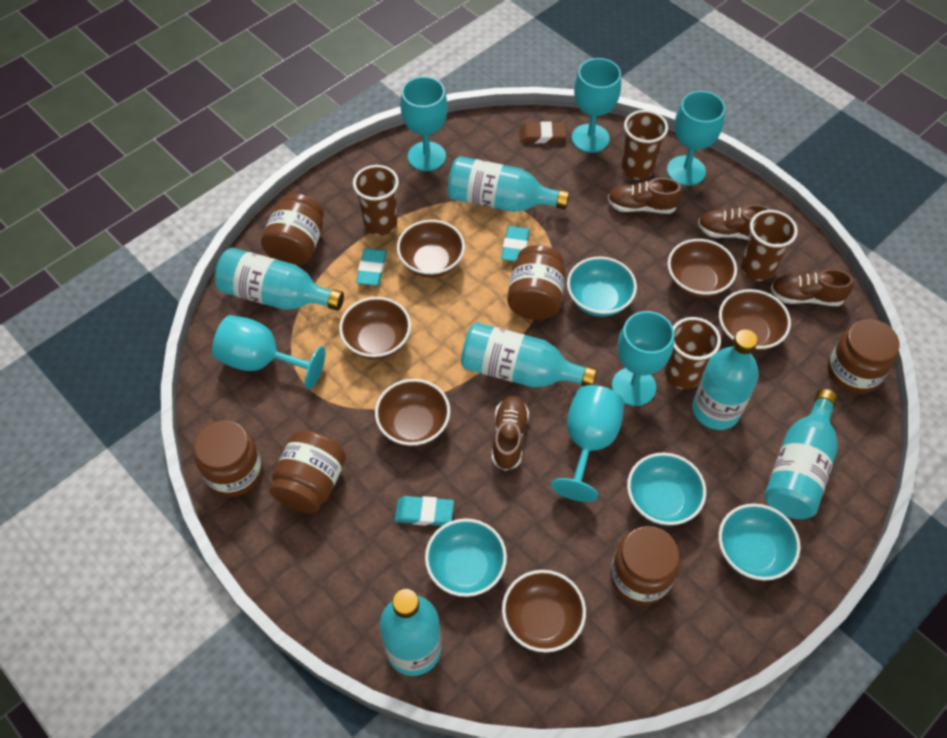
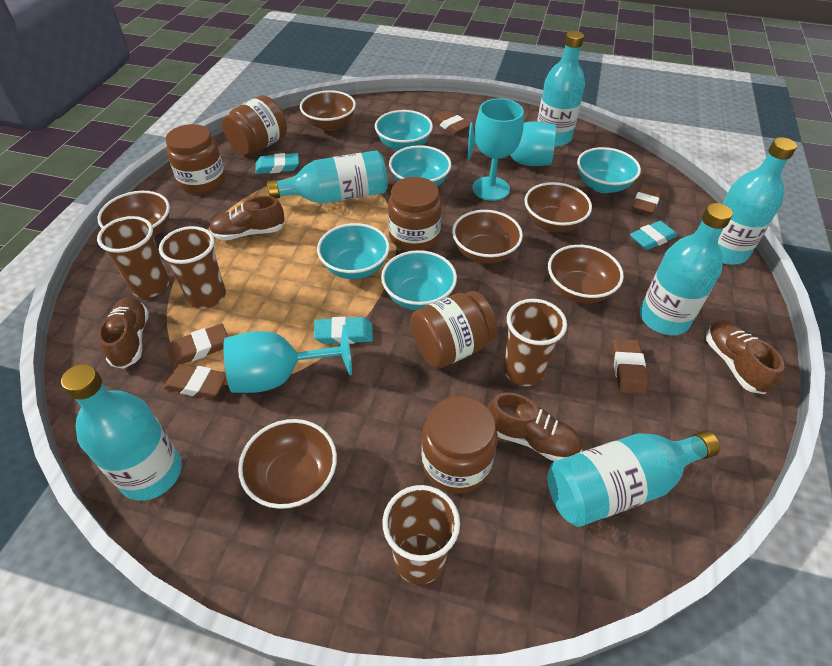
brown eraser: [520,122,566,143] = 1 -> [163,364,227,399] [168,324,228,367] [432,110,470,134] [612,339,648,394] [632,185,661,215] = 5
brown jar: [194,420,263,497] [261,193,324,266] [269,430,346,514] [507,245,565,320] [610,526,680,605] [828,319,899,394] = 6 -> [166,124,225,194] [222,95,287,155] [388,177,442,251] [411,291,497,369] [421,396,498,494] = 5
turquoise bowl: [425,518,507,597] [567,256,637,317] [627,453,706,526] [718,503,800,581] = 4 -> [317,223,390,279] [375,110,433,151] [381,250,457,310] [389,145,451,186] [577,147,641,193] = 5
turquoise goblet: [212,315,325,390] [400,76,448,171] [551,385,624,502] [572,58,621,153] [612,311,674,406] [667,91,725,186] = 6 -> [223,325,352,393] [468,121,556,166] [472,98,524,201] = 3

